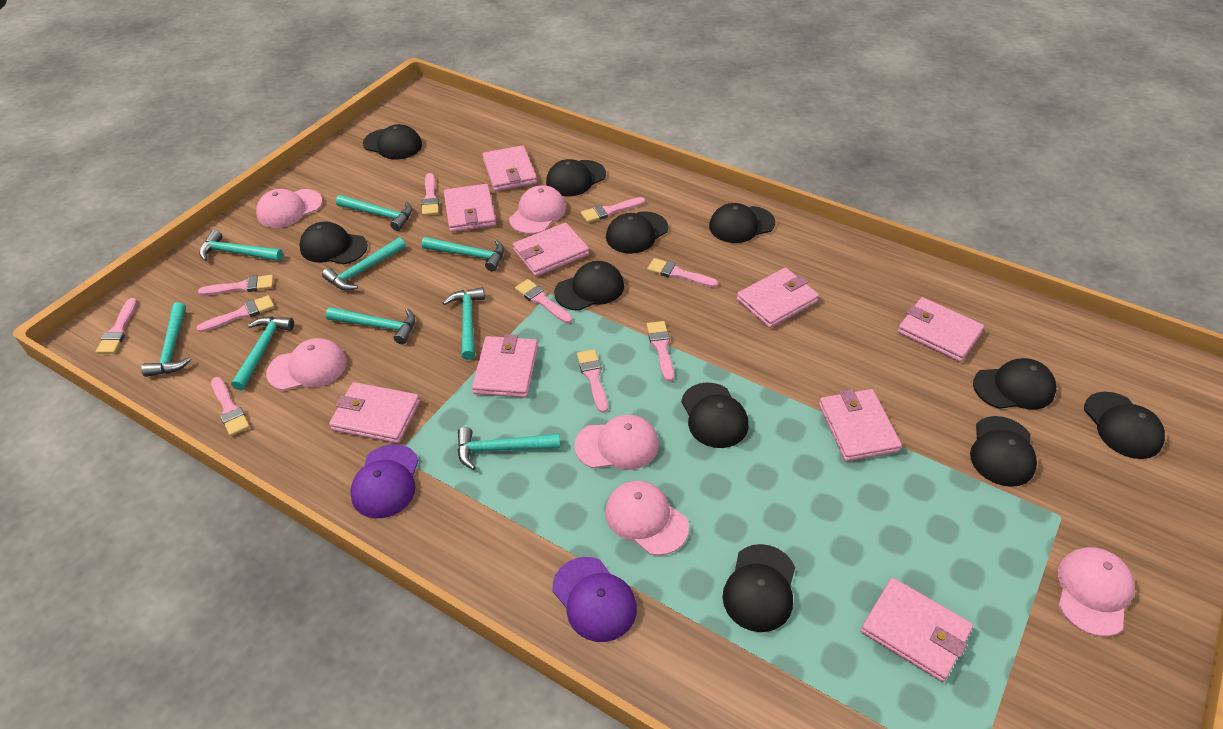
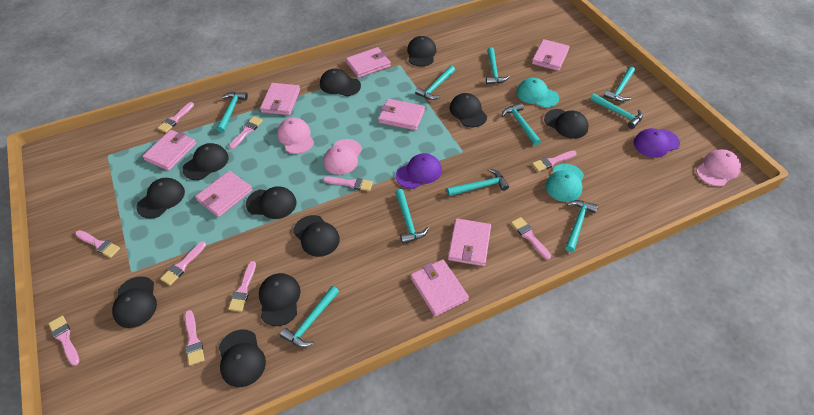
pink cap: [256,189,322,228] [266,338,347,391] [509,185,566,234] [574,415,659,470] [605,481,689,556] [1058,547,1134,637] = 6 -> [277,117,314,154] [324,139,362,175] [696,149,741,186] = 3
pink wallet: [329,382,420,444] [444,184,496,232] [472,334,538,398] [482,145,537,191] [513,223,589,277] [737,268,819,328] [819,389,902,461] [861,578,973,682] [898,297,984,362] = 9 -> [143,130,196,171] [195,171,253,217] [260,83,300,115] [346,47,391,78] [378,99,425,130] [411,259,469,317] [448,218,491,266] [532,39,569,71] = 8
turquoise cap: none = 0 -> [516,78,559,108] [545,164,584,202] = 2
turquoise hammer: [141,302,191,377] [199,230,283,261] [231,316,294,390] [322,237,406,290] [326,307,415,344] [336,195,412,231] [421,237,504,271] [443,287,485,360] [458,427,560,470] = 9 -> [217,92,248,133] [280,286,339,347] [395,189,429,244] [415,66,455,100] [447,169,509,196] [486,48,510,84] [502,103,541,146] [565,200,598,252] [590,93,643,129] [604,66,635,102] = 10

